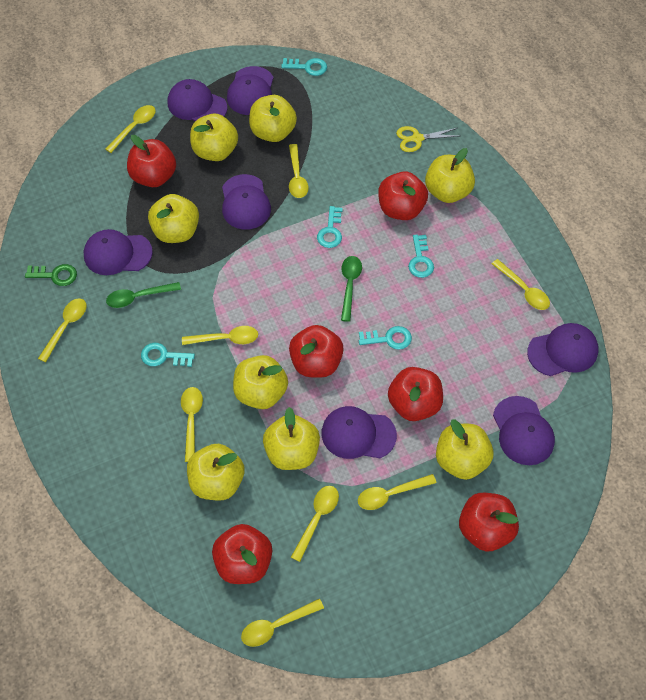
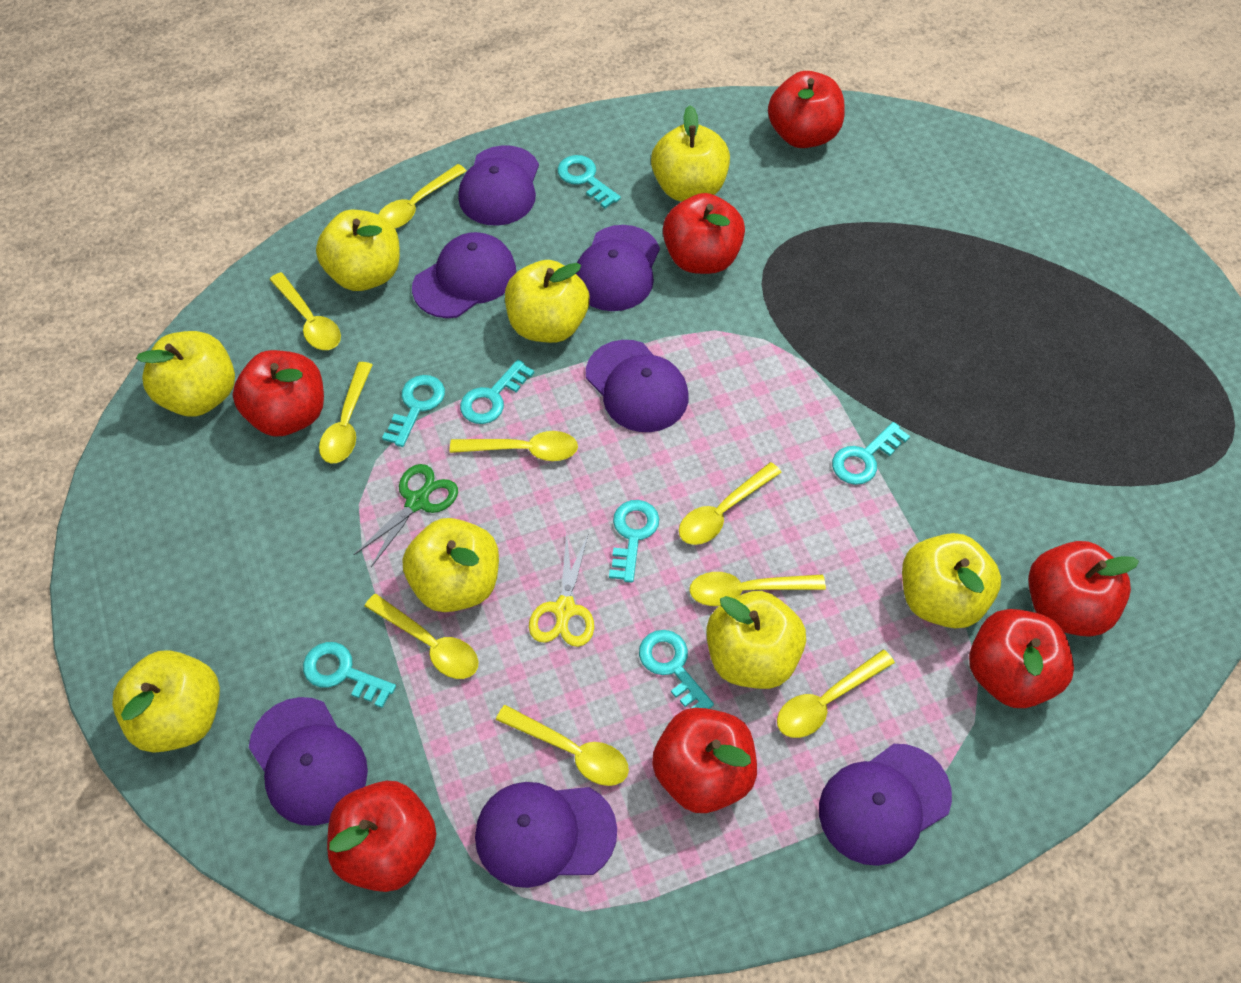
green key: [25,264,77,286] = 1 -> none = 0
green scissors: none = 0 -> [354,464,458,567] = 1
green spoon: [106,282,181,308] [341,256,362,322] = 2 -> none = 0
red apple: [127,135,176,187] [212,524,272,584] [289,325,344,378] [378,171,428,220] [388,367,443,421] [459,493,519,551] = 6 -> [233,350,324,436] [327,781,436,892] [652,708,757,813] [663,193,745,274] [768,71,844,148] [969,609,1074,708] [1028,541,1139,637] = 7
turquoise key: [141,343,195,367] [281,58,327,76] [317,206,343,248] [359,326,412,350] [408,235,434,278] = 5 -> [303,642,396,708] [382,375,445,447] [460,360,534,424] [557,155,621,208] [609,500,659,583] [639,630,714,709] [832,422,910,485] = 7

